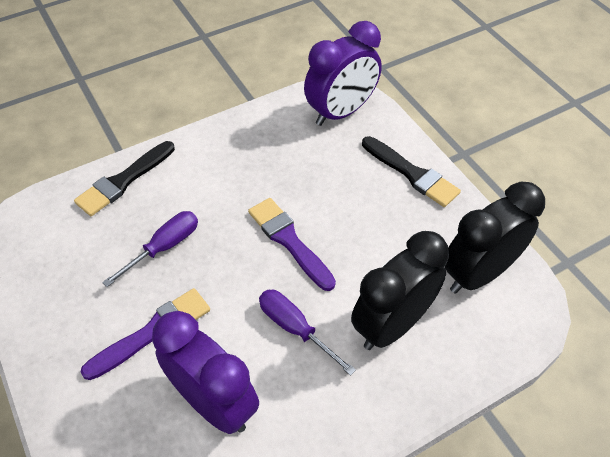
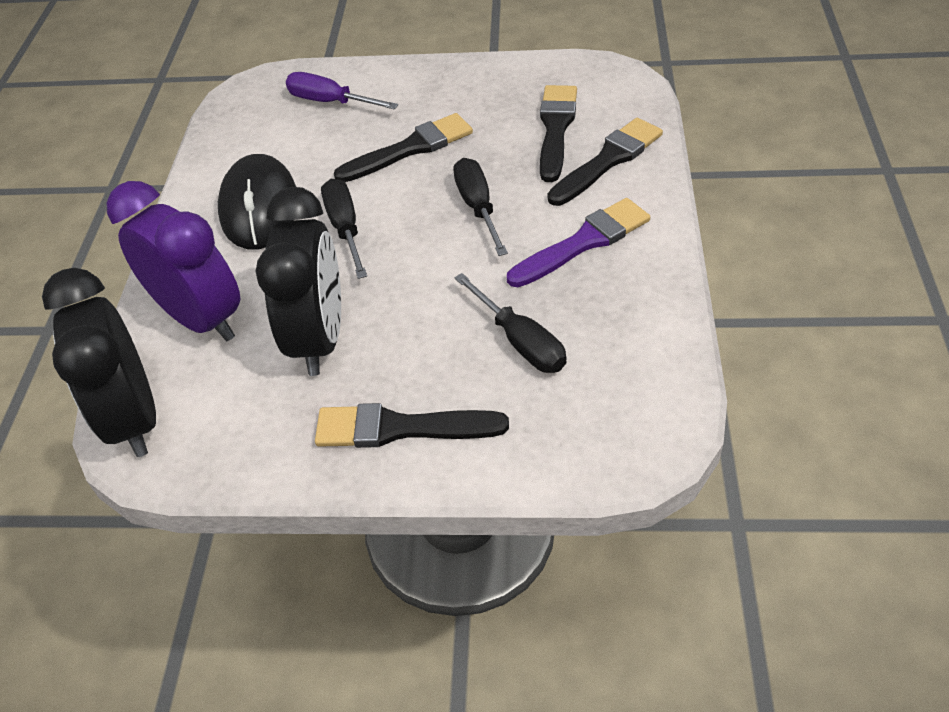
black brush: [74,141,175,216] [362,136,461,207] = 2 -> [315,403,509,448] [334,113,473,182] [540,85,577,182] [548,118,663,206] = 4
black mouse: none = 0 -> [218,154,296,250] = 1
black screwdriver: none = 0 -> [321,179,367,279] [453,158,508,256] [454,273,567,373] = 3
purple brush: [81,288,210,380] [248,198,336,291] = 2 -> [507,198,650,287] = 1
purple clock: [152,311,259,434] [304,21,382,126] = 2 -> [107,181,240,341] = 1
purple screwdriver: [102,211,198,287] [259,290,356,376] = 2 -> [286,72,398,109] = 1

